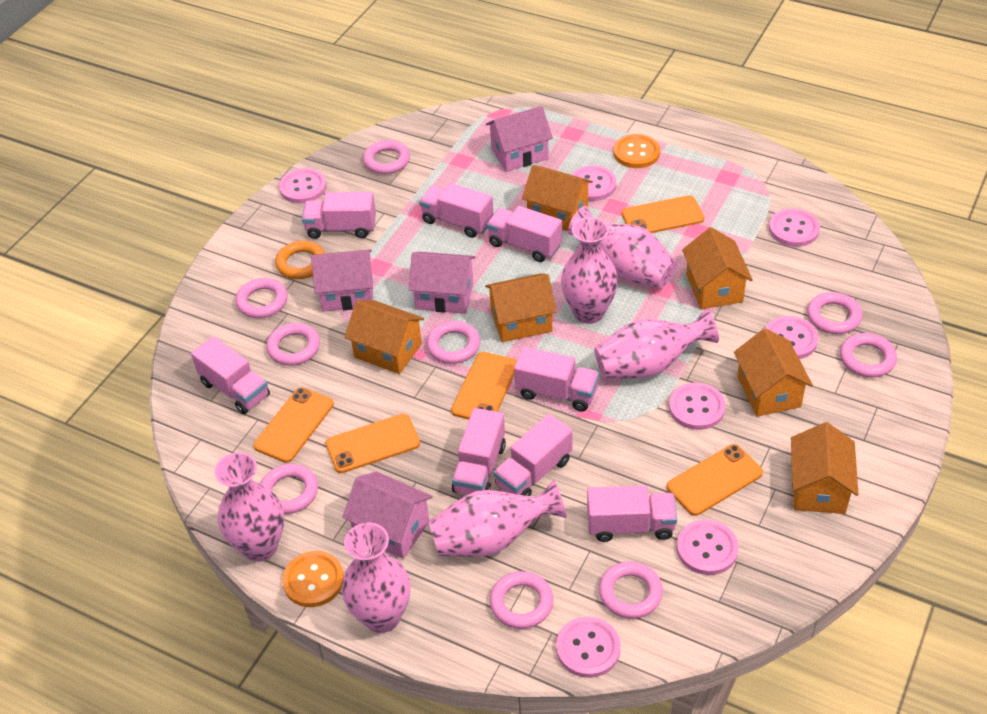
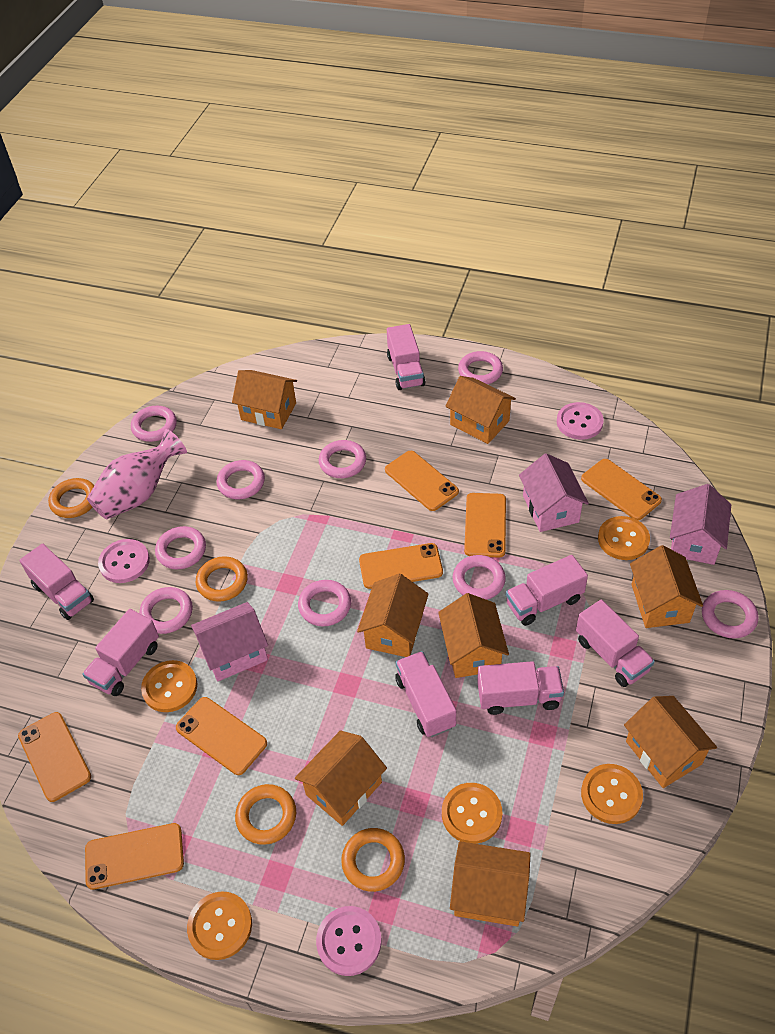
orange button: [282,551,344,607] [613,134,660,168] = 2 -> [141,660,197,712] [187,891,252,960] [442,783,503,844] [581,764,643,824] [598,516,650,560] = 5
orange house: [344,300,424,374] [485,273,557,342] [522,165,593,231] [682,227,753,309] [734,328,813,417] [791,422,859,514] = 6 -> [232,370,297,429] [295,730,387,826] [357,574,429,657] [438,593,509,678] [445,376,516,444] [450,841,530,927] [624,696,717,788] [630,545,703,628] = 8
orange phone: [253,387,334,463] [325,414,420,473] [451,352,517,420] [622,195,704,233] [667,444,763,516] = 5 -> [18,712,91,802] [85,823,184,890] [176,697,267,775] [359,543,443,589] [385,451,459,511] [464,493,506,558] [581,459,662,520] = 7
orange ring: [275,241,325,279] = 1 -> [48,478,94,518] [196,556,248,602] [235,784,296,845] [341,828,405,892] = 4
pink button: [279,168,327,204] [556,616,621,678] [571,165,617,201] [669,382,725,430] [677,520,739,575] [765,316,818,359] [769,208,820,247] = 7 -> [98,539,150,583] [316,906,382,976] [557,402,604,440] = 3
pink house: [311,249,373,312] [342,472,433,559] [409,252,475,314] [486,106,553,172] = 4 -> [191,602,268,682] [519,453,589,532] [670,484,731,565] = 3
pink truck: [191,336,270,414] [302,192,376,239] [419,183,494,238] [452,408,506,495] [487,206,562,262] [493,414,572,496] [514,347,599,412] [587,485,677,542] = 8 -> [19,544,94,620] [82,609,159,696] [387,324,426,390] [395,651,456,737] [477,661,564,715] [506,555,588,626] [576,599,655,687] = 7
pink vase: [214,452,284,562] [342,522,410,633] [429,480,567,557] [561,217,618,324] [568,206,677,288] [594,309,719,379] = 6 -> [87,429,187,519] = 1

